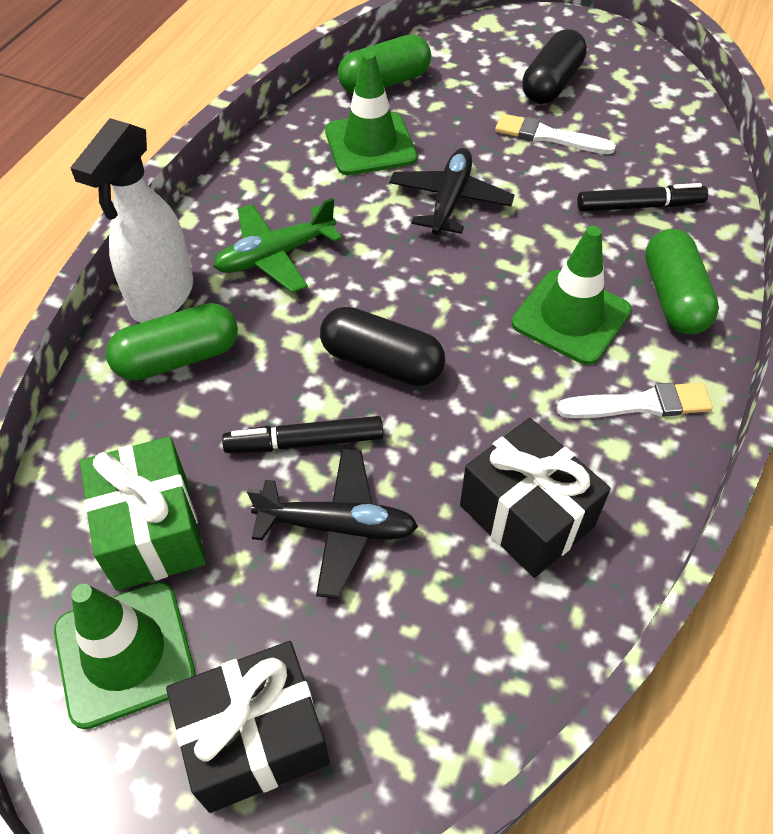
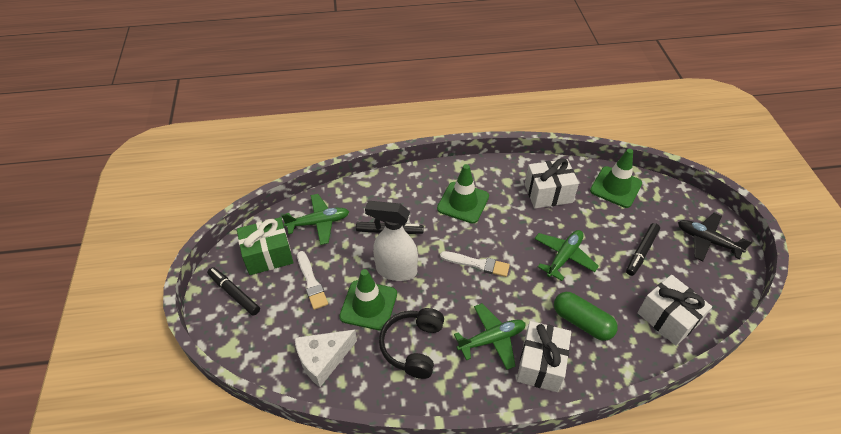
black capsule: [320,307,445,386] [522,29,587,104] = 2 -> none = 0
black gift: [166,641,330,813] [460,418,611,578] = 2 -> none = 0
black headphones: none = 0 -> [379,308,444,379] = 1
black marker: [222,416,383,453] [577,183,708,212] = 2 -> [207,267,260,316] [356,222,424,234] [626,223,660,276] = 3
black plane: [247,449,418,599] [389,148,515,235] = 2 -> [678,213,752,261] = 1
green capsule: [106,303,238,381] [338,34,431,94] [645,229,719,335] = 3 -> [554,292,618,341] = 1
green plane: [213,198,342,293] = 1 -> [281,194,349,245] [454,303,526,370] [534,230,599,281] = 3
white cheese: none = 0 -> [295,330,357,387] = 1
white gift: none = 0 -> [517,321,571,392] [525,158,579,208] [637,275,712,346] = 3

